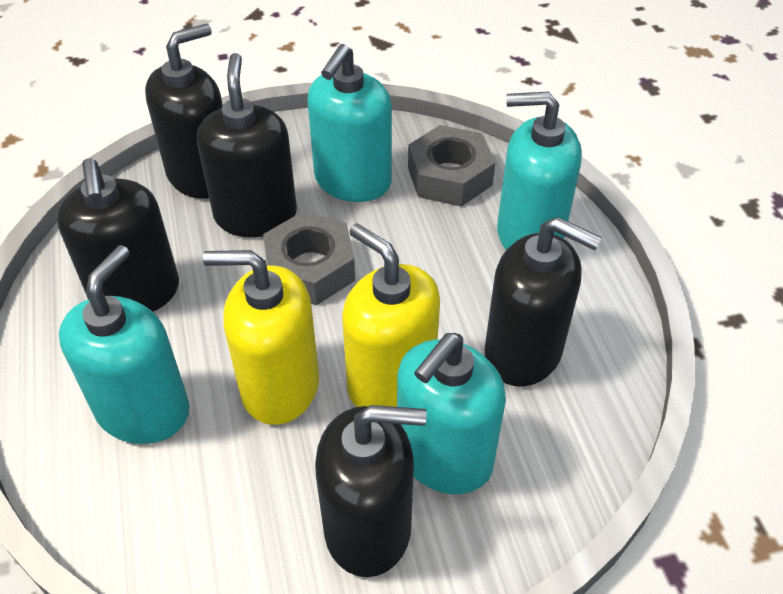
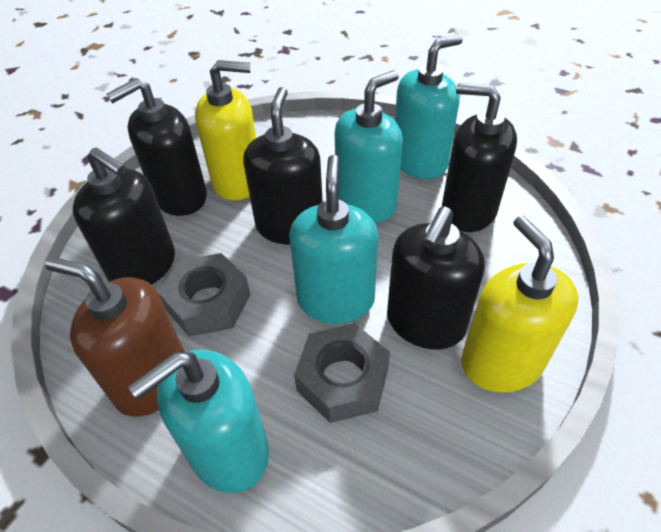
brown soap dispenser: none = 0 -> [45,257,185,417] = 1

